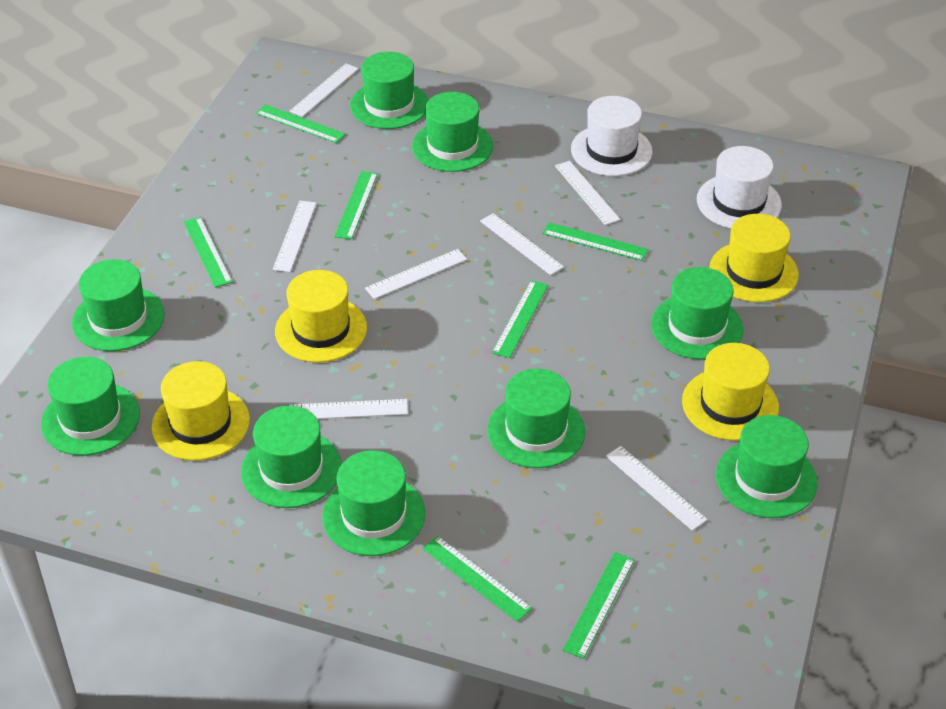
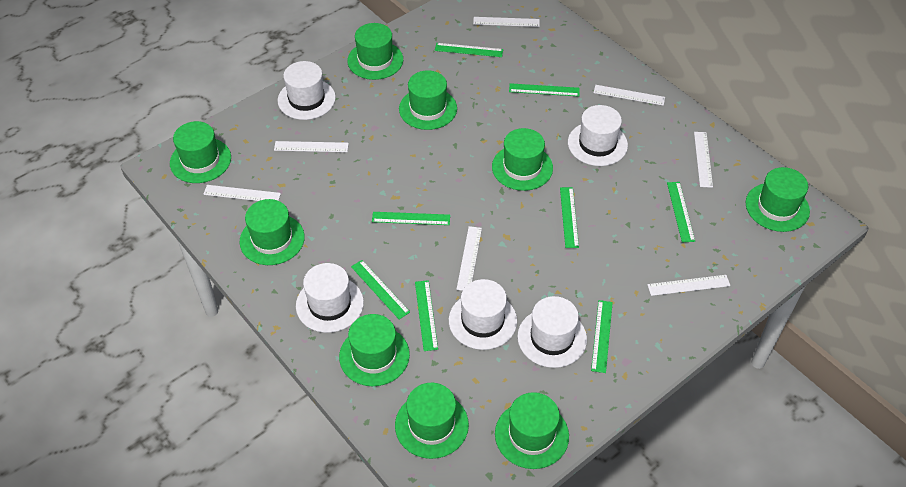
green ruler: [184,217,233,288] [256,104,346,143] [334,171,378,240] [422,536,532,622] [492,280,548,358] [542,222,648,261] [563,552,635,659] = 7 -> [351,260,410,319] [372,212,450,225] [415,280,438,351] [435,43,503,57] [509,83,580,97] [560,187,579,248] [591,300,613,373] [667,182,695,242] = 8
white hat: [571,96,652,176] [697,146,782,228] = 2 -> [278,61,336,120] [296,263,364,333] [449,279,517,350] [517,296,587,368] [568,105,628,166] = 5
yellow hat: [151,361,250,461] [275,270,367,363] [682,343,779,441] [709,214,799,302] = 4 -> none = 0

